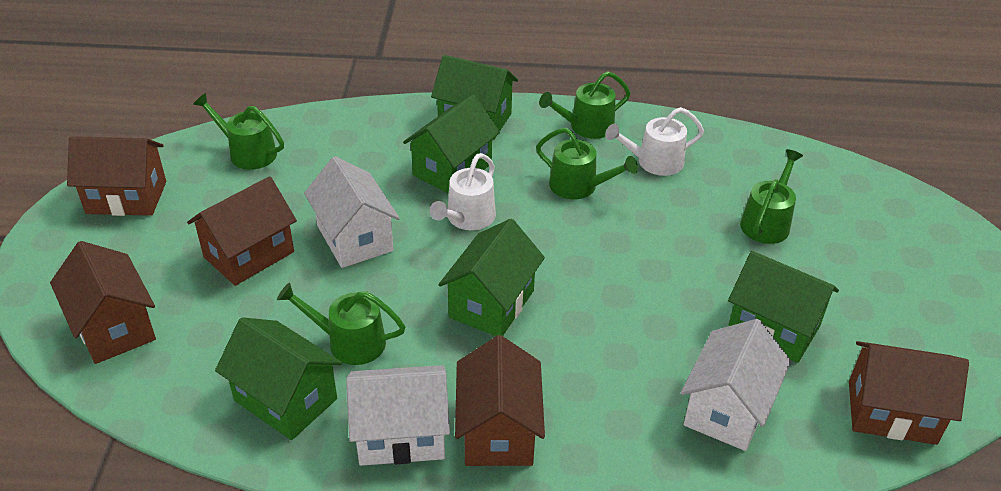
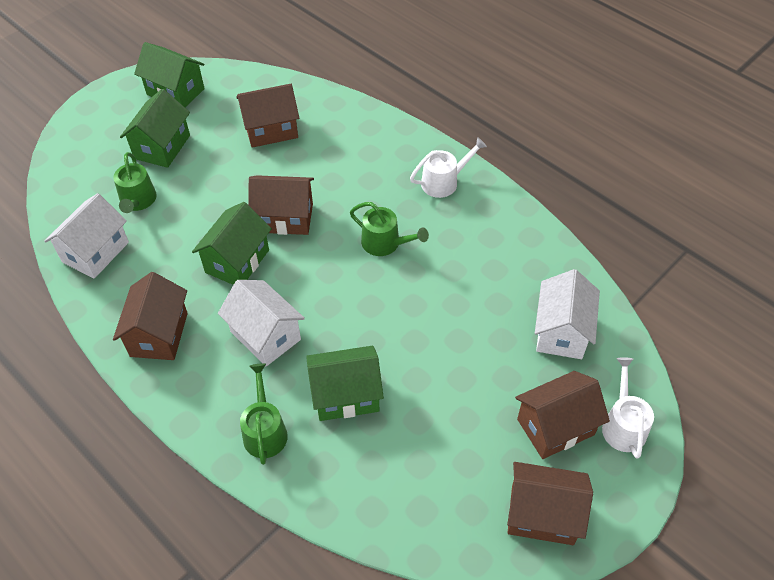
green house: [215,317,342,440] [403,94,500,194] [431,55,518,140] [438,219,545,336] [728,251,839,363] = 5 -> [120,89,190,168] [134,42,205,107] [192,202,272,285] [306,346,384,421] = 4
green watering can: [193,93,284,170] [277,283,405,365] [536,128,638,199] [539,71,631,139] [740,149,803,244] = 5 -> [113,152,157,213] [240,363,288,465] [350,202,429,256] = 3

